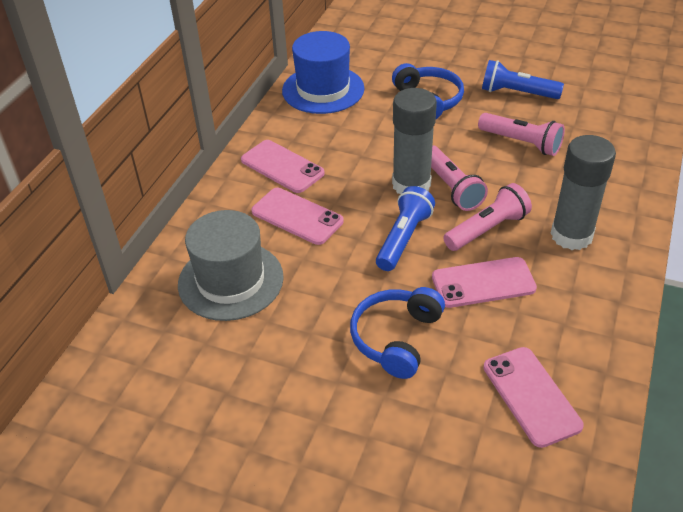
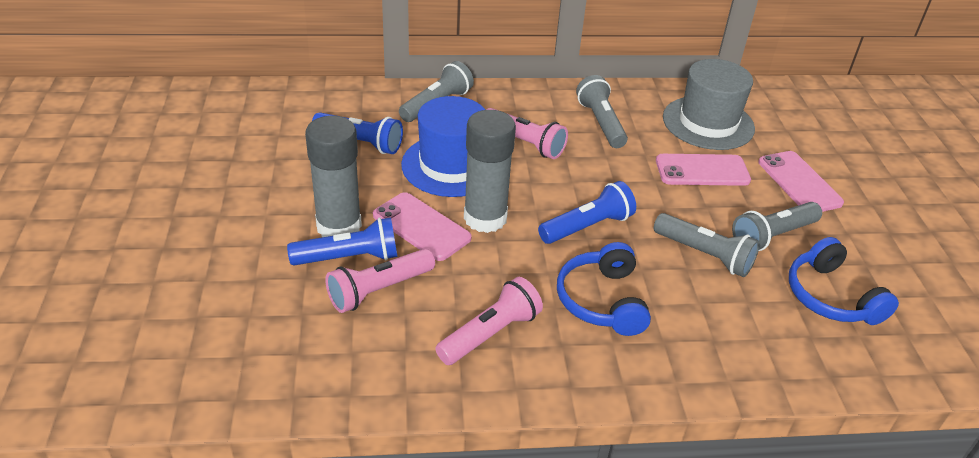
blue flashlight: [376,186,435,271] [482,60,564,99] = 2 -> [287,217,397,265] [312,112,403,154] [538,181,636,244] = 3
grey flashlight: none = 0 -> [399,61,474,122] [576,75,628,148] [654,213,760,277] [732,202,822,251] = 4
pink phone: [241,140,325,193] [251,188,344,245] [432,257,537,308] [483,347,584,448] = 4 -> [373,192,472,261] [656,154,751,186] [758,151,844,212] = 3

